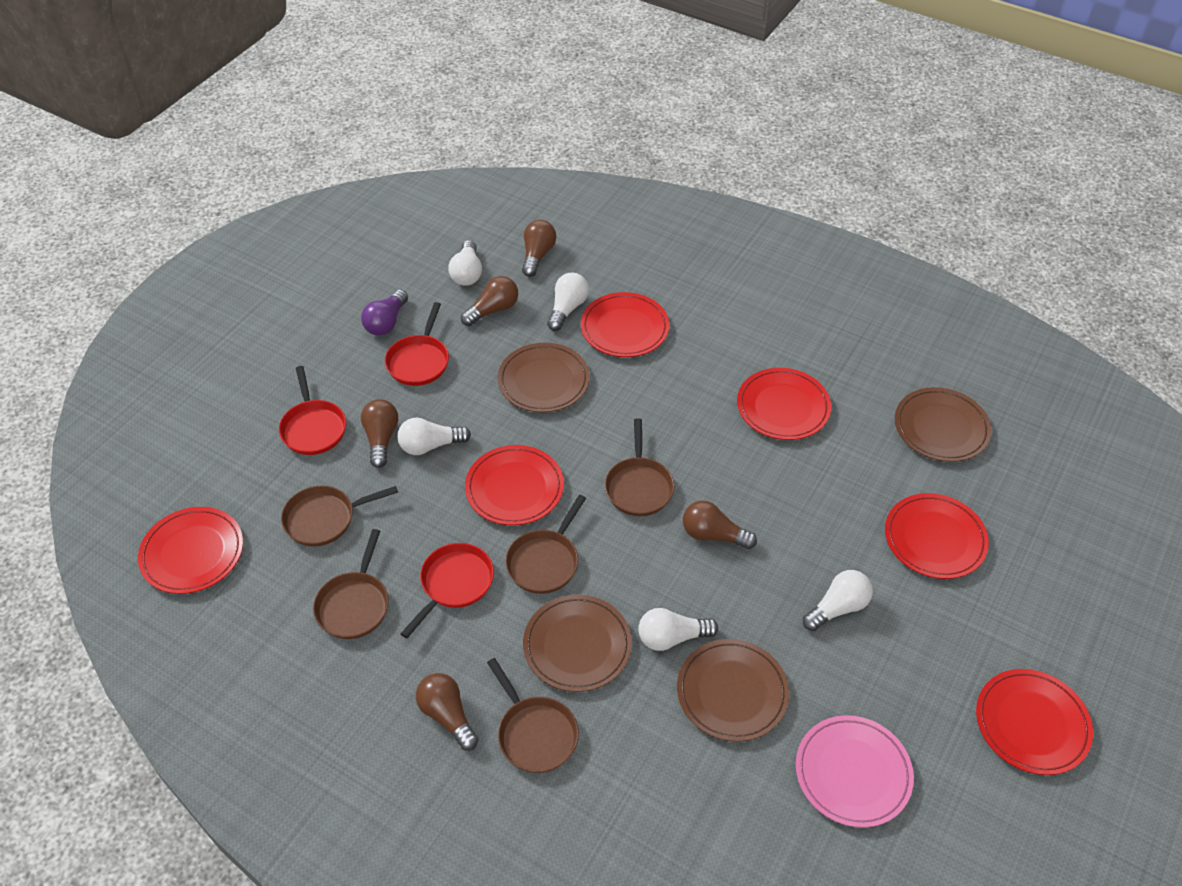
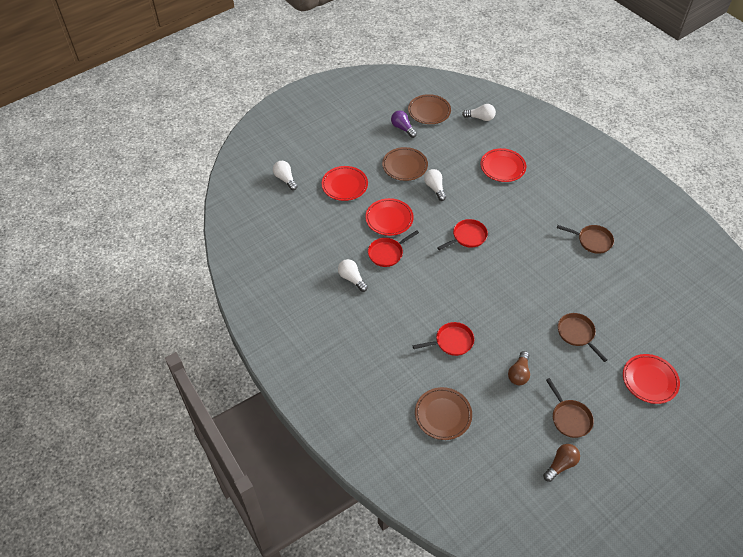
brown light bulb: [361,399,398,468] [416,673,479,751] [461,276,518,326] [522,220,556,277] [683,501,757,549] = 5 -> [508,351,530,385] [543,444,580,482] = 2
brown pan: [281,486,398,547] [313,529,389,639] [487,658,579,773] [505,495,586,594] [605,418,675,516] = 5 -> [546,378,594,438] [557,225,614,254] [558,313,607,362] = 3
brown plate: [498,343,590,413] [523,595,632,692] [677,639,789,742] [895,387,991,462] = 4 -> [382,147,428,181] [408,94,451,124] [415,387,472,440] = 3
pink plate: [796,715,914,828] = 1 -> none = 0
red plate: [138,507,243,594] [465,445,564,525] [581,292,669,357] [737,368,831,440] [885,493,989,579] [976,669,1093,775] = 6 -> [321,166,368,201] [365,198,414,236] [480,148,526,182] [623,354,680,404] = 4
white light bulb: [397,418,471,455] [448,240,482,286] [547,273,589,331] [638,608,719,651] [803,570,873,631] = 5 -> [273,161,298,190] [338,259,368,292] [424,169,446,201] [462,104,496,121] = 4

